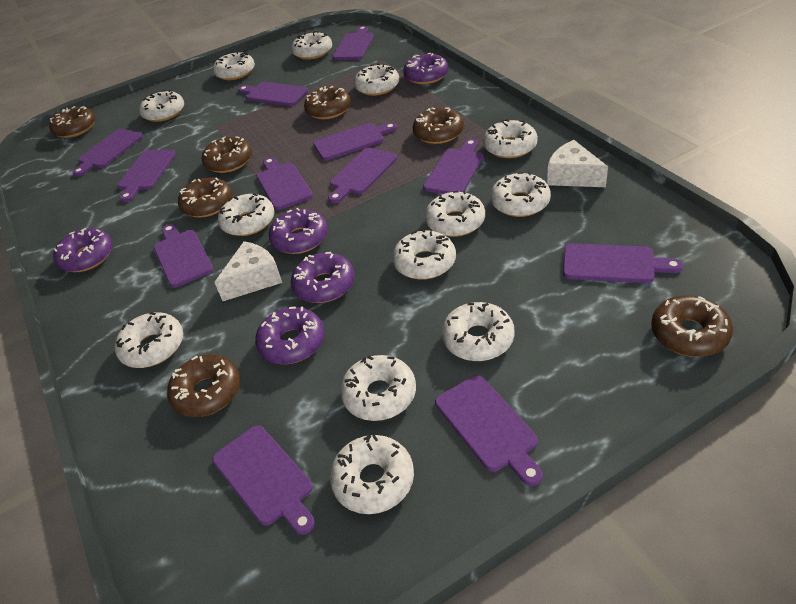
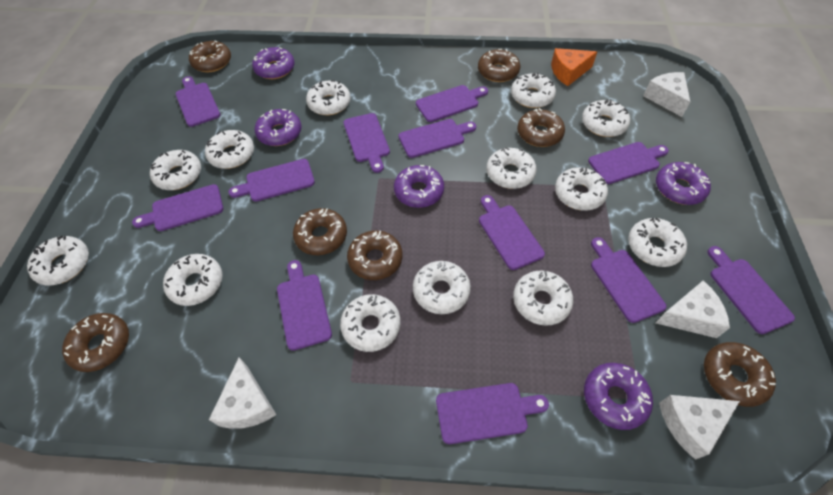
orange cheese: none = 0 -> [551,48,597,86] = 1
white cheese: [214,241,282,301] [547,140,608,187] = 2 -> [209,358,276,429] [643,72,690,117] [655,280,730,338] [659,395,740,460] = 4

